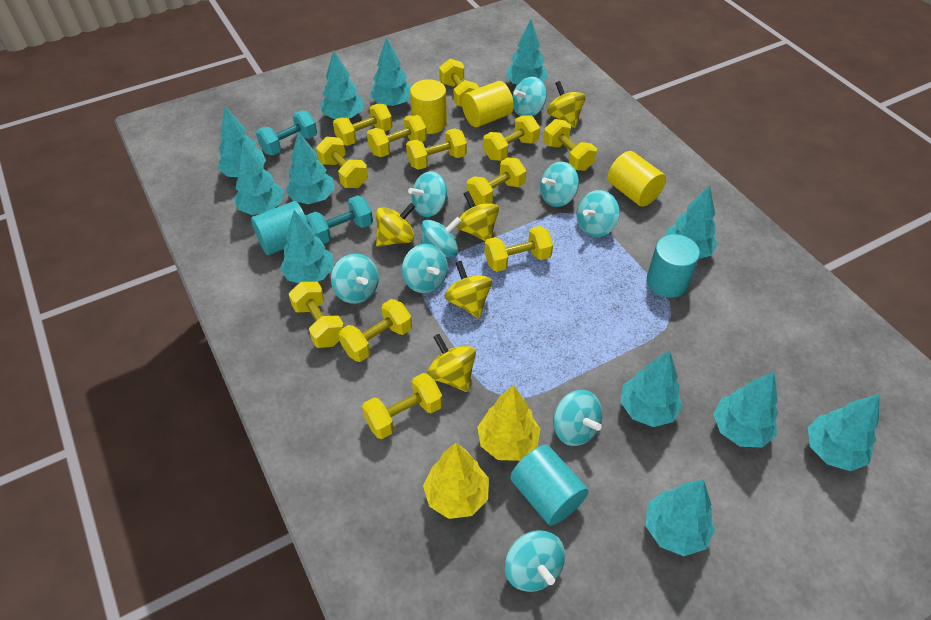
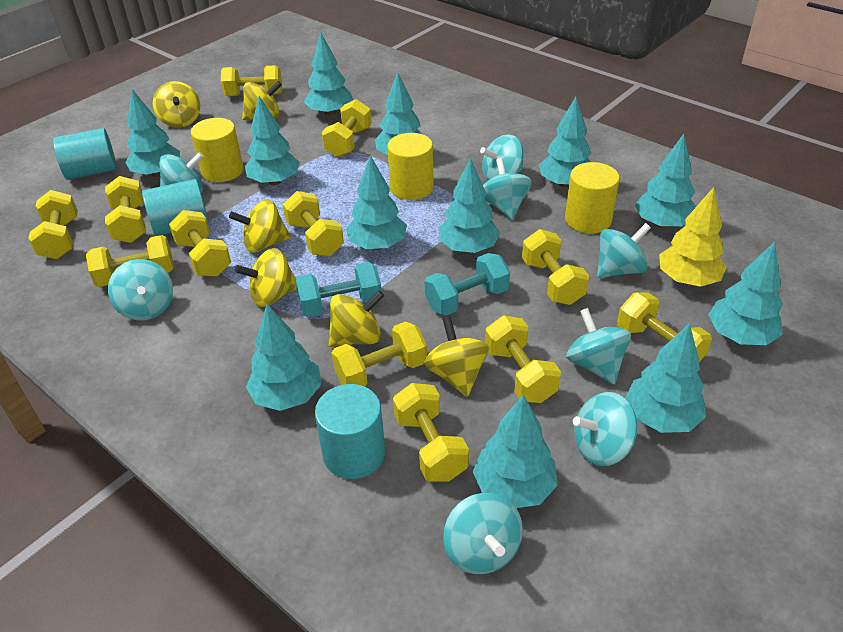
turquoise spinning top: [331,253,379,304] [402,244,448,293] [408,171,448,217] [421,217,461,257] [505,530,565,592] [512,77,547,116] [540,162,579,207] [553,390,602,446] [576,190,620,237] = 9 -> [108,259,173,320] [159,152,204,193] [443,493,523,574] [480,135,523,180] [483,158,532,220] [566,308,631,385] [573,392,637,467] [597,223,651,278] = 8
yellow spinning top: [376,203,415,247] [427,334,476,392] [444,261,492,318] [456,191,499,241] [547,81,586,128] = 5 -> [153,81,200,128] [229,199,291,253] [235,248,297,307] [242,81,282,120] [328,290,384,347] [424,317,489,397] = 6
yellow tree: [423,443,489,519] [477,385,540,461] = 2 -> [659,187,727,287] = 1

